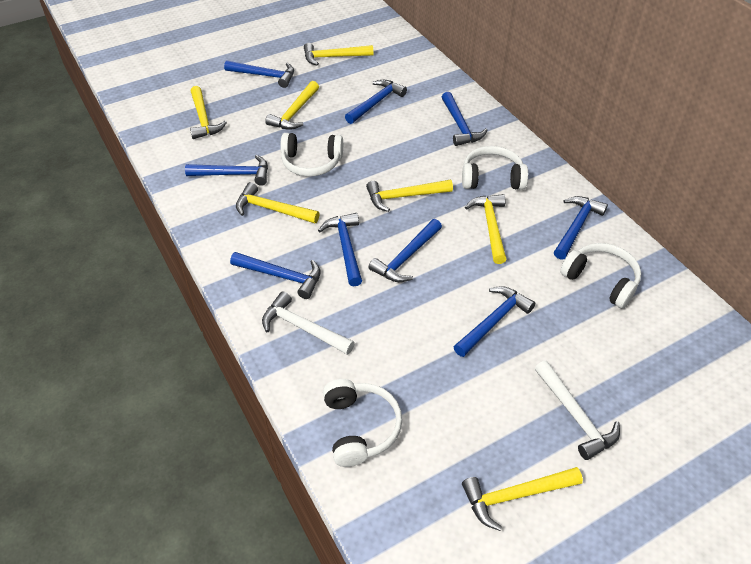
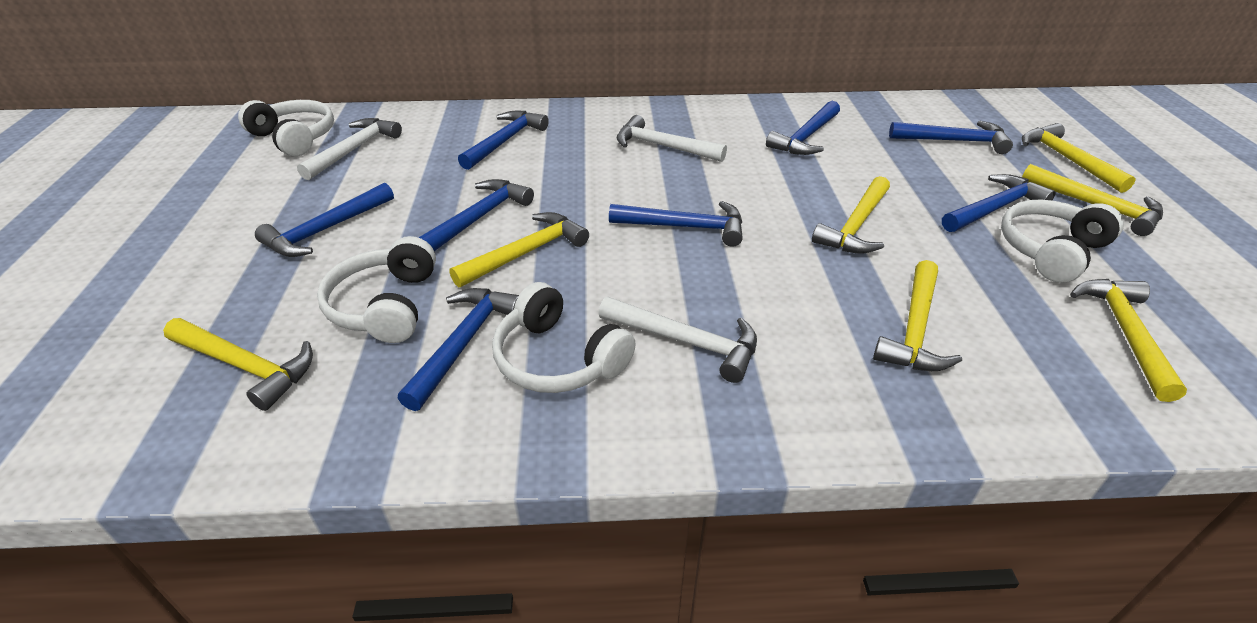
blue hammer: [185,155,268,186] [224,60,294,88] [230,252,320,299] [318,213,362,287] [345,80,407,124] [368,219,442,282] [442,92,487,146] [454,286,535,357] [554,196,608,260] = 9 -> [255,183,394,257] [398,288,519,411] [418,179,534,251] [458,111,549,170] [609,201,743,247] [766,101,840,155] [889,121,1013,154] [942,174,1056,232] = 8
white hammer: [262,292,355,355] [535,361,620,460] = 2 -> [297,118,402,180] [599,297,757,383] [617,115,727,162] = 3

